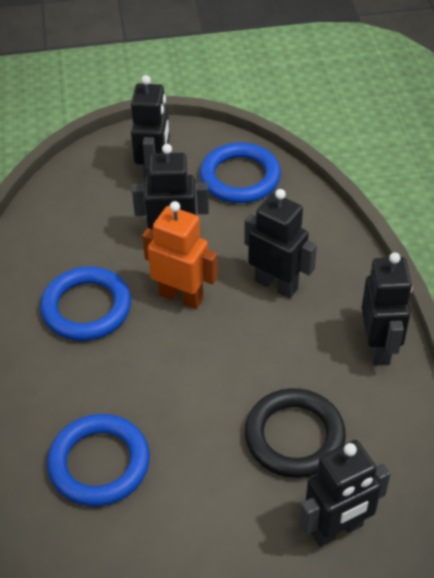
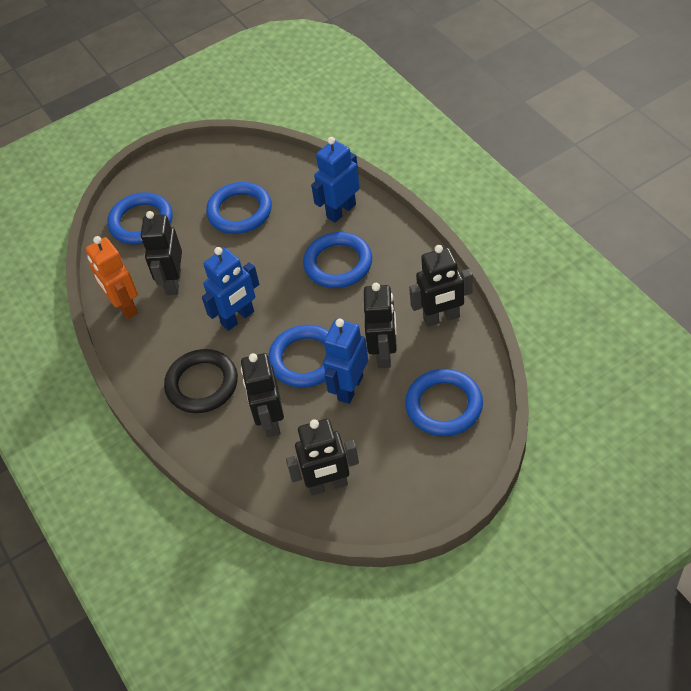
blue ring: [40,267,131,341] [47,414,150,506] [200,142,281,203] = 3 -> [107,193,173,245] [206,182,272,234] [268,325,328,388] [303,232,372,288] [405,369,483,436] = 5
blue robot: none = 0 -> [202,247,259,331] [311,137,360,223] [323,319,368,404] = 3

